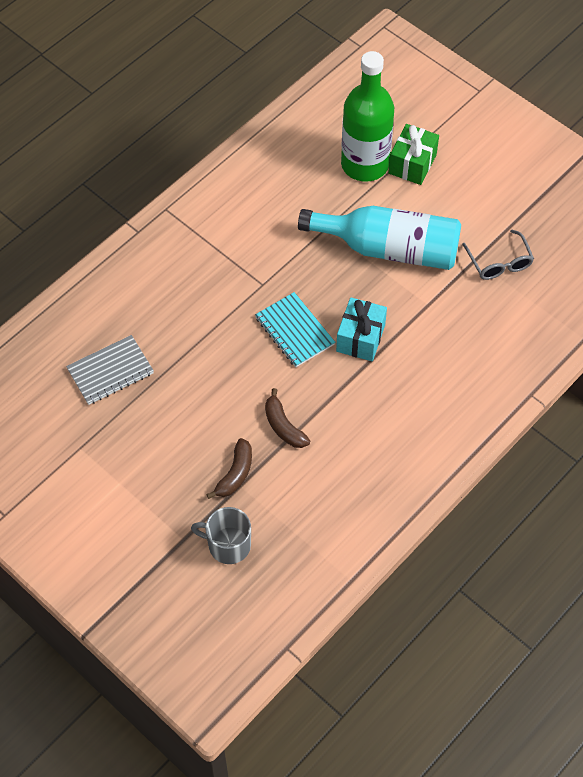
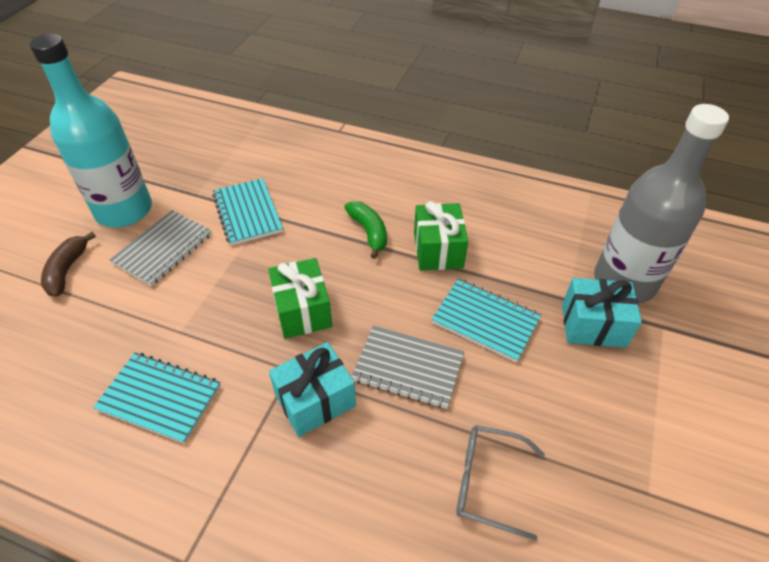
brown banana: [206,438,252,499] [265,388,310,448] = 2 -> [41,232,96,297] = 1
green banana: none = 0 -> [344,201,387,259] = 1
green bottle: [341,51,394,182] = 1 -> none = 0
green gift: [388,124,439,185] = 1 -> [268,258,332,339] [414,201,468,270] = 2
grey bottle: none = 0 -> [594,104,729,303] = 1
grey mug: [191,507,251,564] = 1 -> none = 0
grey notebook: [66,335,154,405] = 1 -> [110,210,212,286] [351,325,464,409] = 2
turquoise gift: [336,297,387,361] = 1 -> [269,342,356,437] [562,278,642,348] = 2
turquoise notebook: [255,292,335,367] = 1 -> [93,352,221,444] [212,178,283,246] [431,279,541,362] = 3

